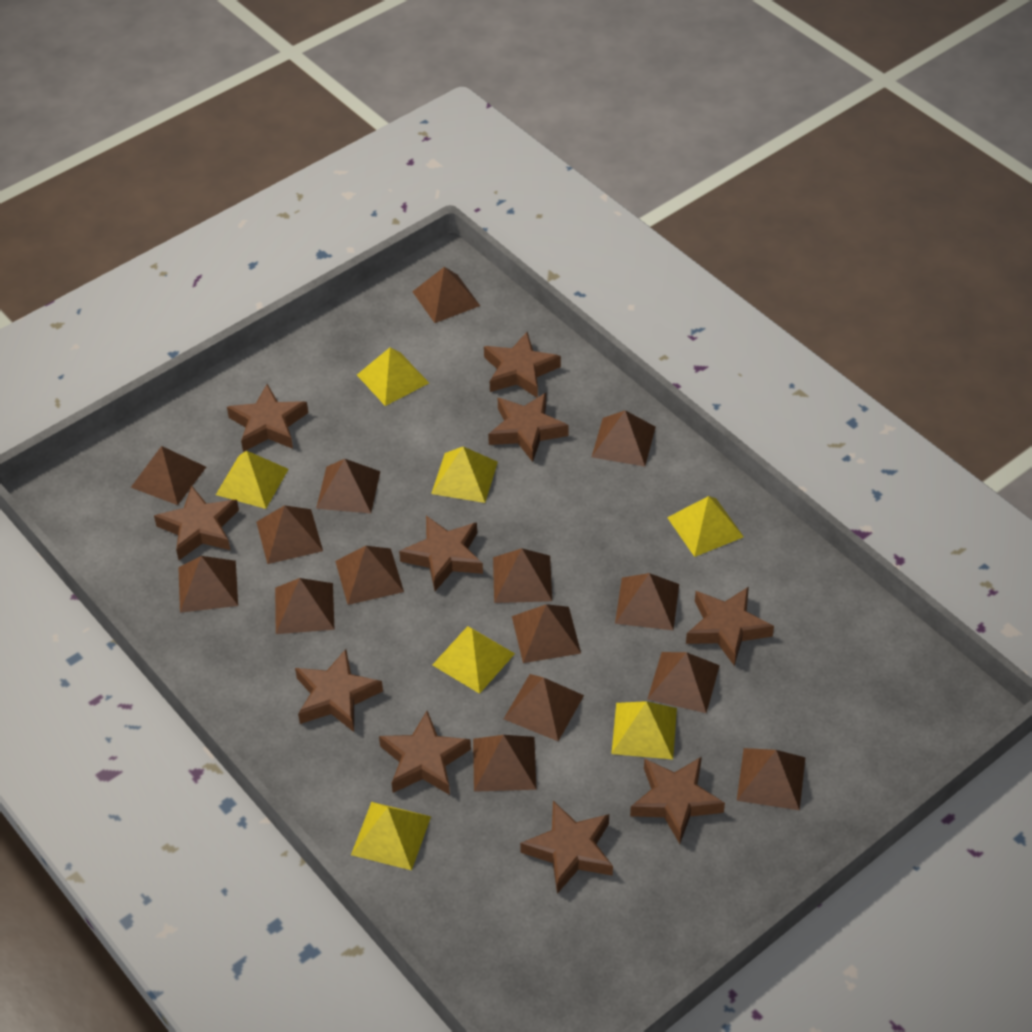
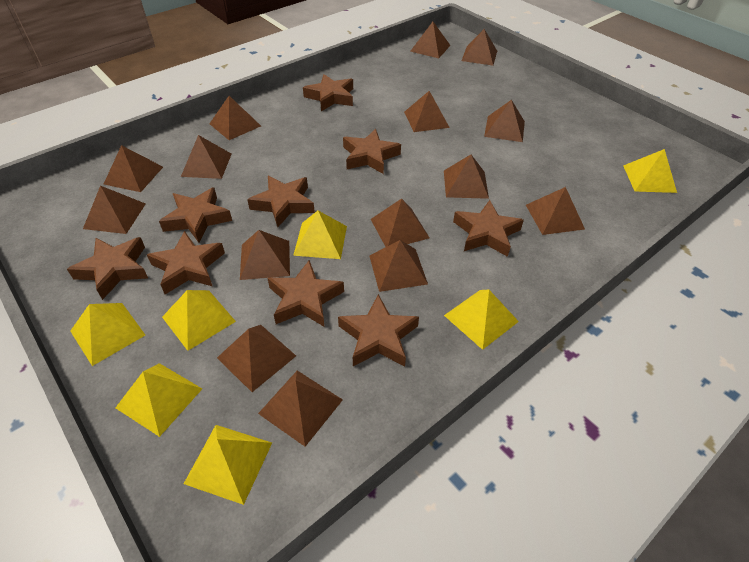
brown star: [154,485,239,560] [227,384,308,452] [295,649,383,732] [379,711,471,795] [399,516,483,591] [484,332,561,398] [488,393,569,462] [520,801,613,894] [630,757,725,844] [686,587,774,666] = 10 -> [67,237,148,300] [147,231,225,294] [159,187,232,243] [247,175,315,227] [267,260,344,327] [303,74,353,111] [338,294,419,366] [343,129,401,174] [453,200,524,257] = 9

